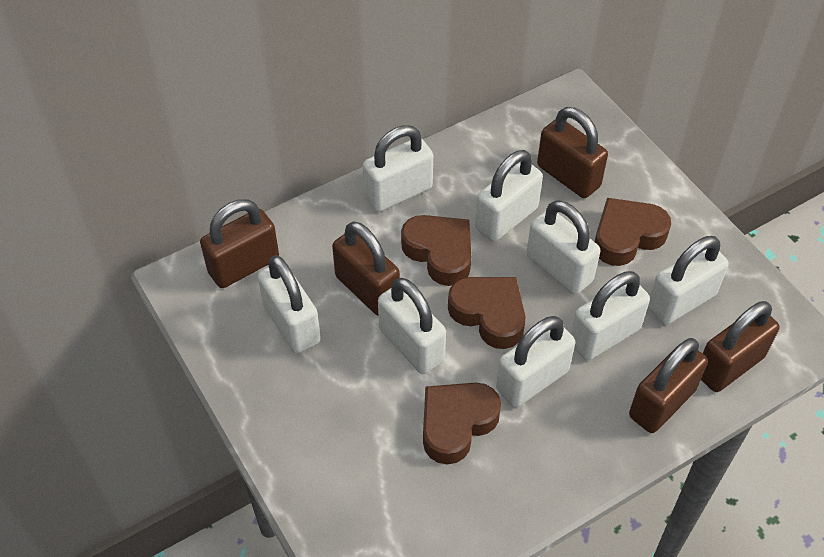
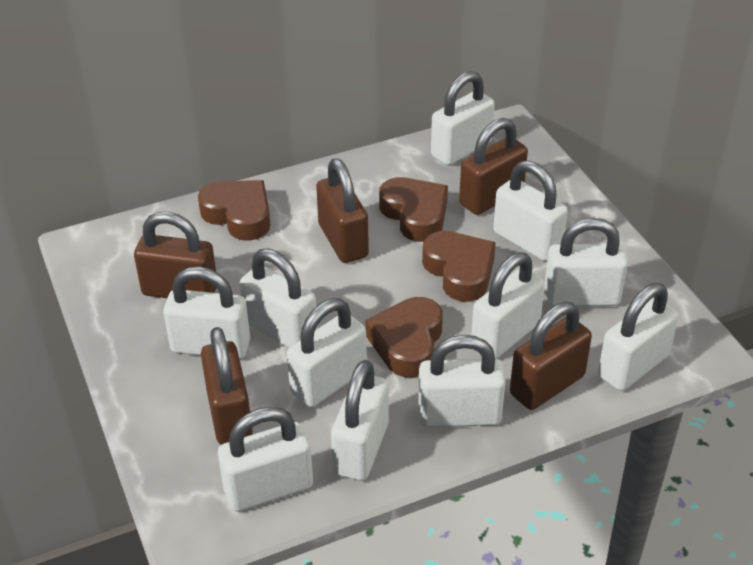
white padlock: [258,255,321,353] [363,125,433,212] [378,278,446,374] [475,150,543,242] [496,316,575,407] [527,200,600,294] [571,271,650,360] [648,236,729,325] = 8 -> [163,267,250,359] [218,407,313,512] [240,248,318,348] [287,298,367,407] [331,360,389,481] [418,335,505,427] [431,71,495,166] [471,252,545,359] [493,160,568,261] [544,218,628,307] [598,283,679,391] = 11

